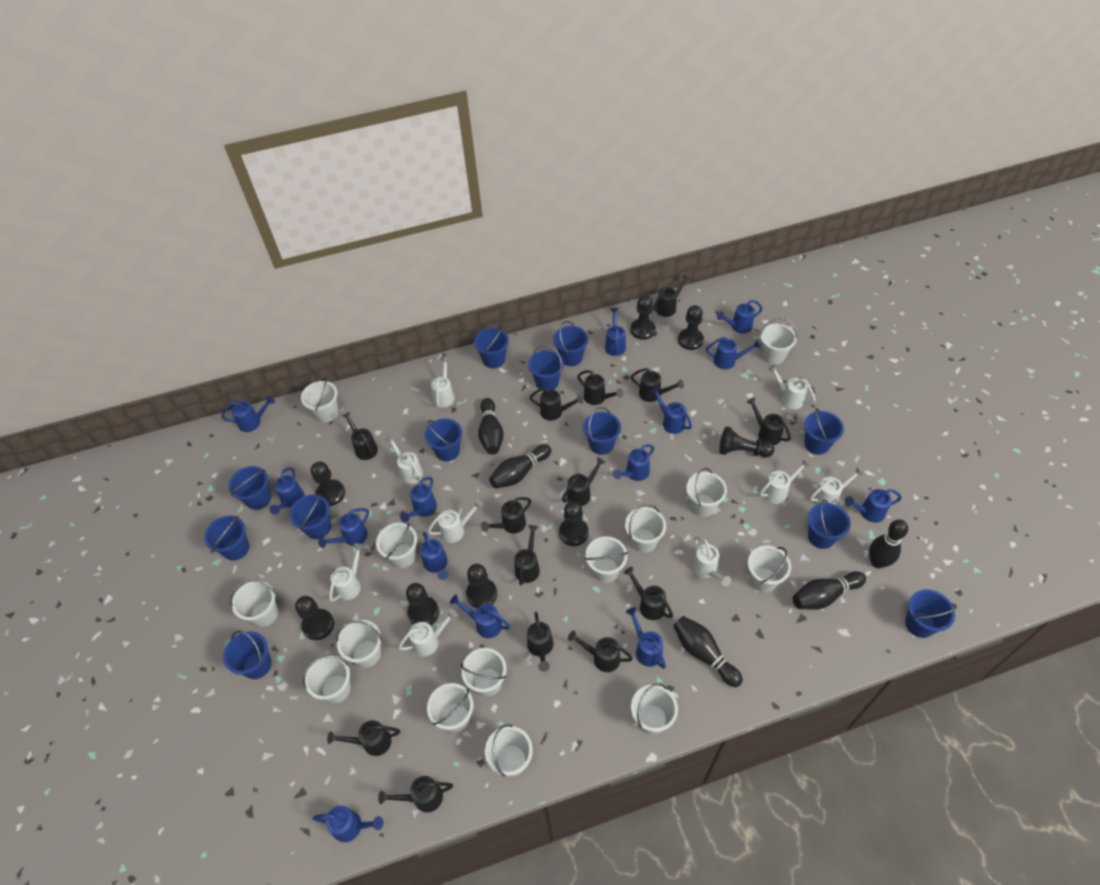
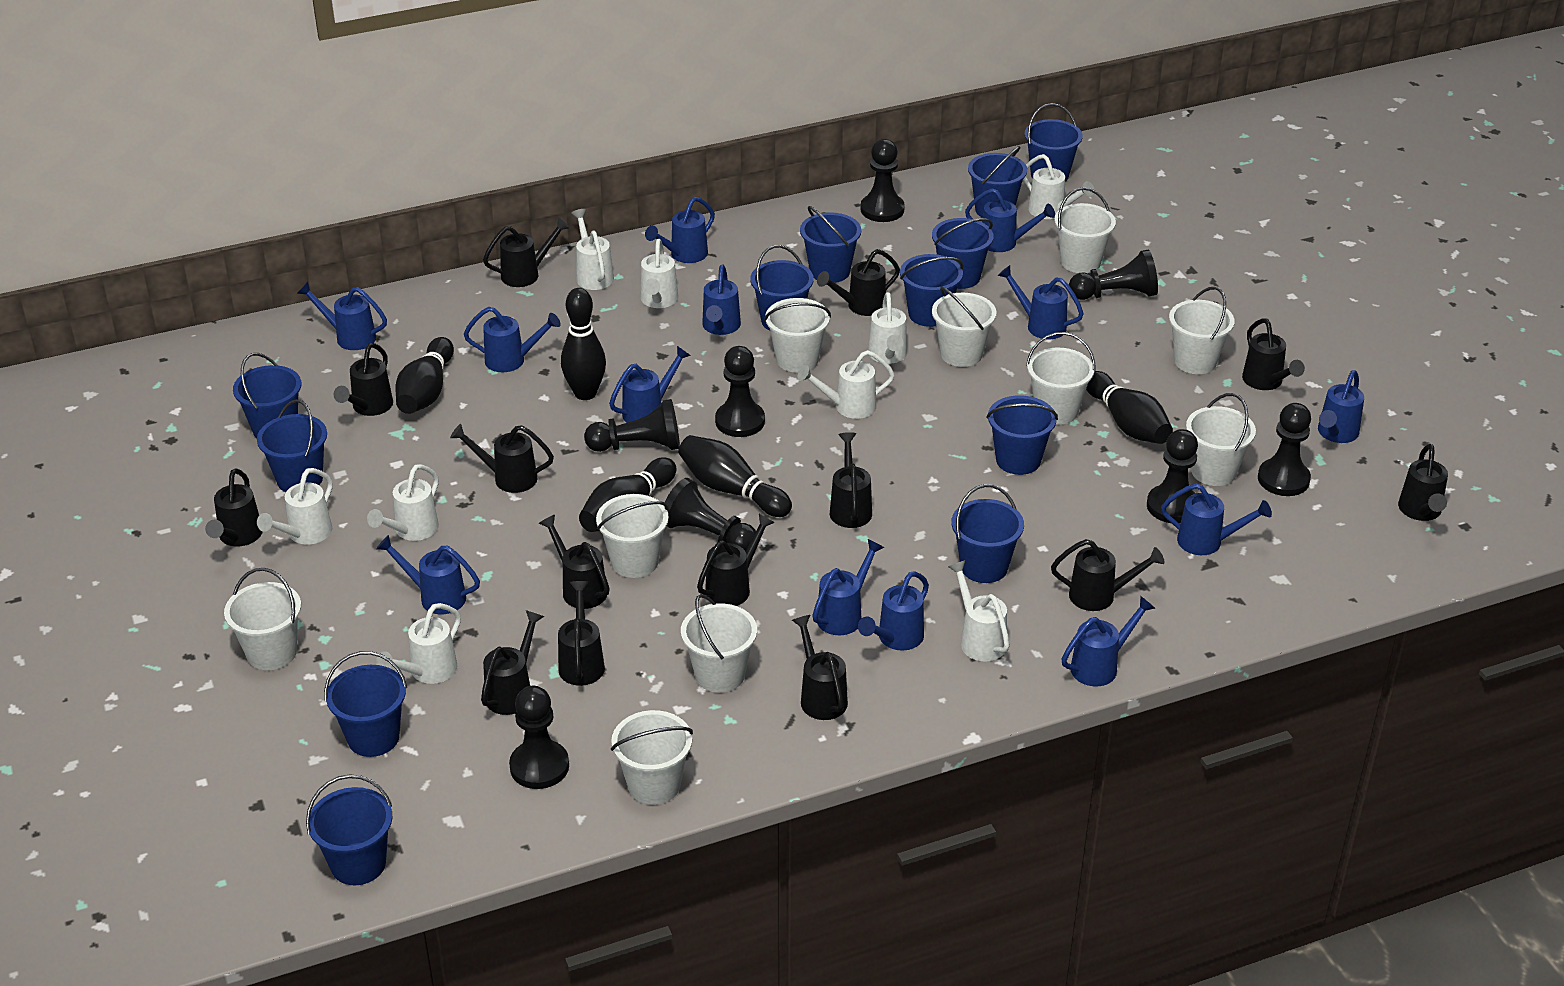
blue watering can: [222,396,275,432] [270,467,304,515] [313,806,384,842] [318,508,369,548] [400,477,437,522] [420,532,448,580] [450,594,510,638] [605,308,626,356] [613,444,654,481] [626,607,666,669] [650,387,692,434] [706,337,761,369] [717,300,763,334] [845,489,902,523] = 14 -> [297,282,387,350] [376,535,480,614] [464,307,561,372] [609,346,691,423] [645,197,715,263] [702,265,741,335] [812,539,884,635] [858,571,929,651] [965,188,1055,252] [998,265,1084,339] [1061,596,1155,686] [1161,483,1272,555] [1318,370,1364,443] = 13
white bucket: [230,580,278,627] [301,377,338,423] [303,655,351,704] [336,620,382,668] [376,523,417,568] [427,683,474,733] [461,648,507,697] [485,724,533,777] [585,536,628,583] [625,504,666,553] [631,683,678,735] [686,468,727,517] [748,546,791,593] [760,318,797,365] = 14 -> [224,568,301,670] [596,494,669,578] [611,710,693,805] [681,594,757,693] [764,298,831,372] [932,287,997,367] [1026,332,1096,425] [1054,187,1116,273] [1169,287,1235,374] [1186,393,1256,486] = 10

